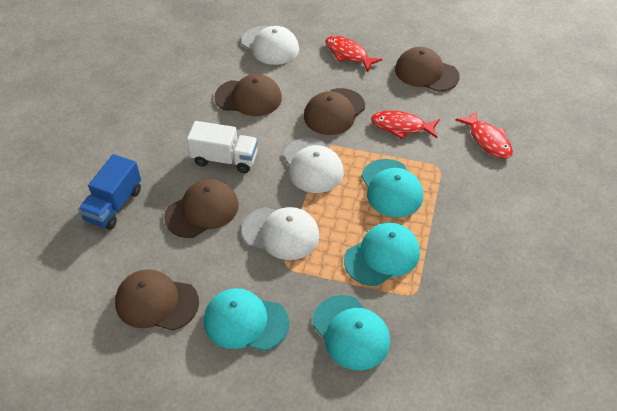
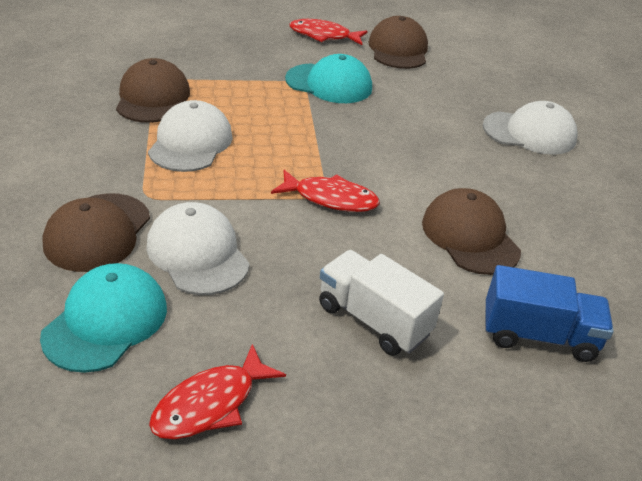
brown cap: [115,269,199,330] [164,179,239,238] [215,74,282,116] [304,88,365,135] [395,47,460,92] = 5 -> [43,193,150,272] [116,58,190,123] [368,16,428,69] [422,188,521,275] = 4
turquoise cap: [204,288,289,351] [313,295,390,370] [344,223,420,286] [361,159,423,217] = 4 -> [40,263,167,373] [285,54,372,103] = 2

